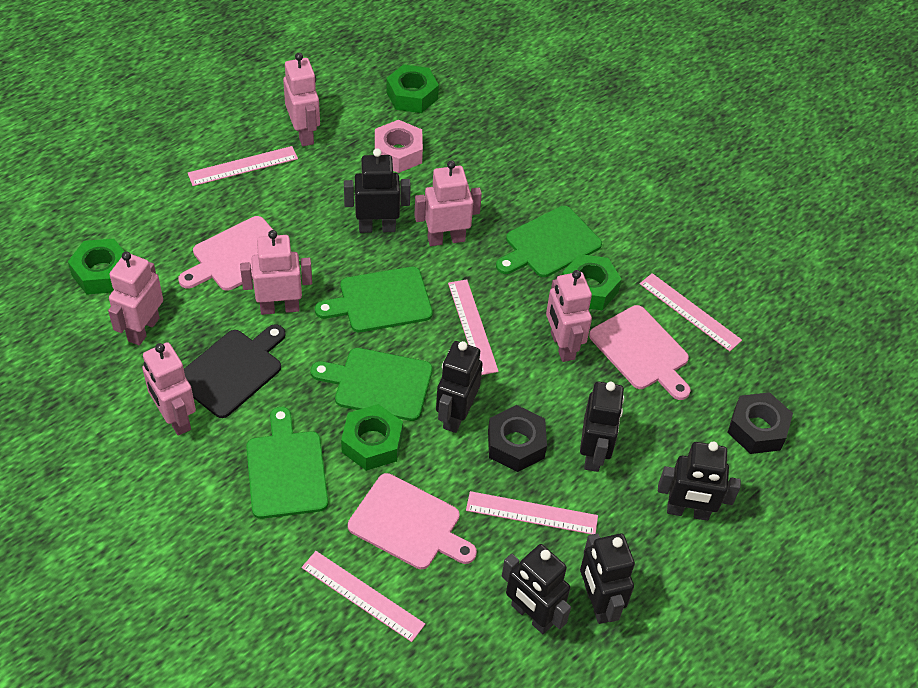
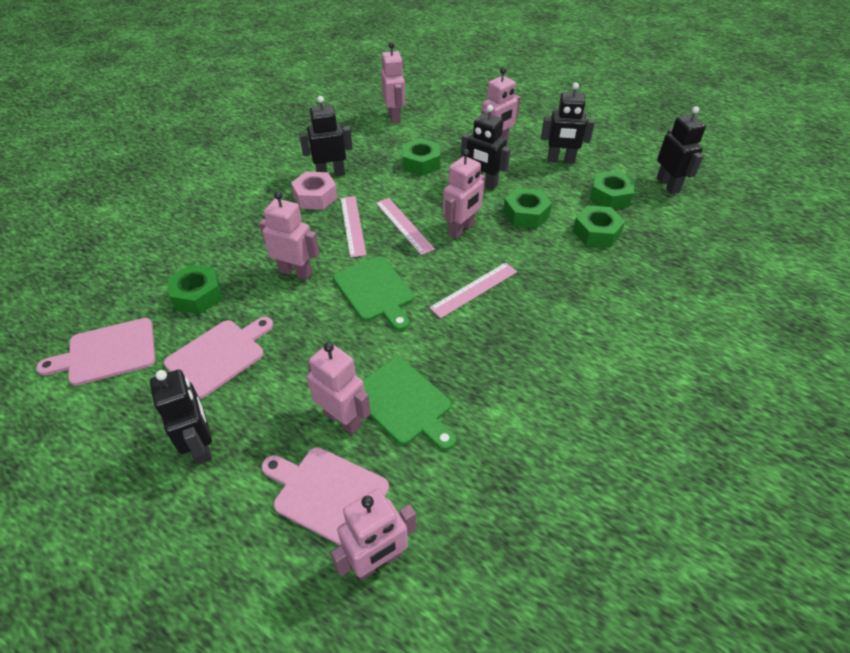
black cutting board: [184,324,286,418] = 1 -> none = 0
black nut: [488,405,547,472] [727,392,793,454] = 2 -> none = 0
black robot: [344,148,411,233] [436,341,483,433] [502,544,571,634] [580,381,624,472] [580,533,635,624] [658,441,741,521] = 6 -> [150,370,212,465] [299,96,353,176] [461,105,511,190] [541,83,595,164] [657,106,706,194] = 5
green cutting board: [246,407,328,519] [310,348,432,421] [315,267,433,332] [496,206,602,277] = 4 -> [333,256,414,331] [363,357,456,450] = 2
green nut: [68,239,125,295] [341,404,403,471] [386,64,439,113] [562,254,622,310] = 4 -> [168,265,223,314] [402,138,440,176] [503,188,552,229] [573,205,625,248] [590,170,635,209] = 5
pink ruler: [188,146,298,186] [302,551,425,642] [448,279,499,375] [466,491,598,534] [640,273,742,351] = 5 -> [340,196,366,258] [376,198,435,255] [429,262,517,318] = 3

